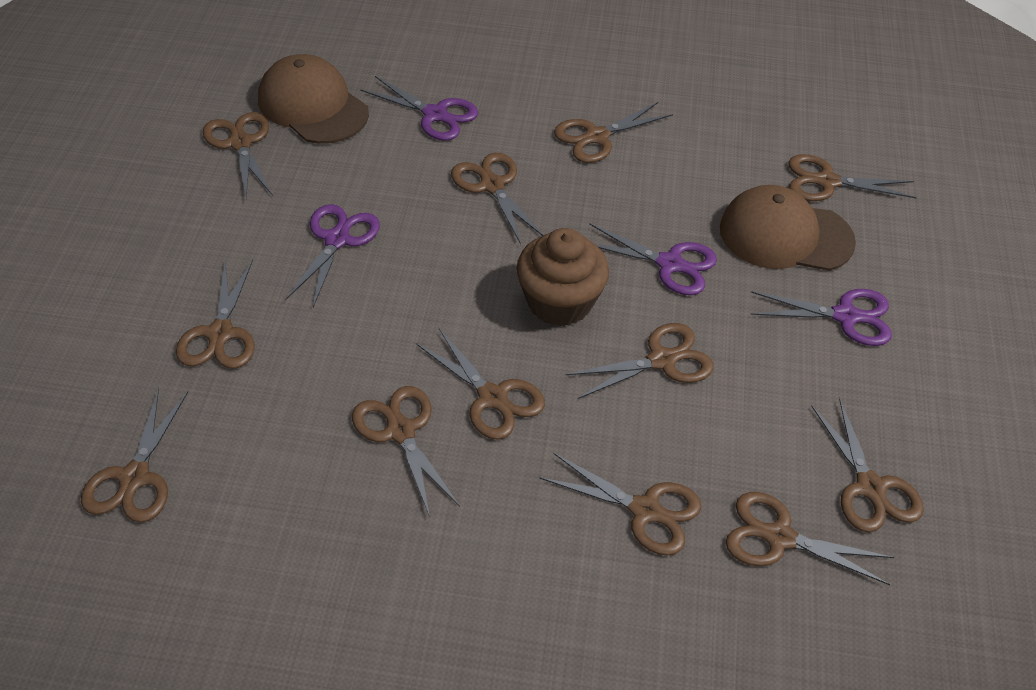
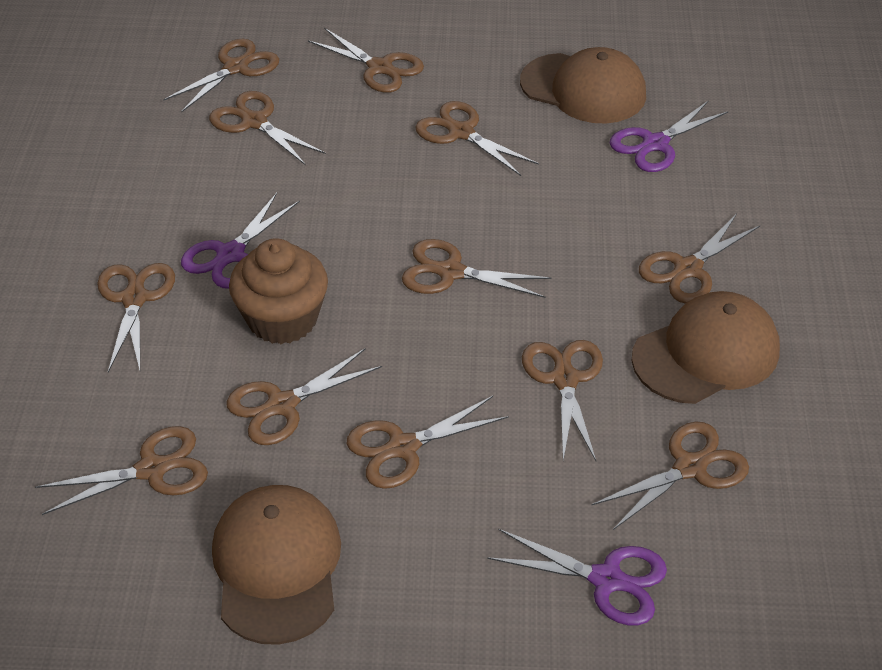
brown cap: [258,54,369,144] [720,185,856,271] = 2 -> [212,485,341,645] [520,47,646,124] [632,291,780,404] = 3
purple scissors: [286,204,380,307] [360,76,478,141] [589,223,717,295] [750,289,892,346] = 4 -> [181,193,300,289] [487,529,667,626] [610,100,728,172] = 3

